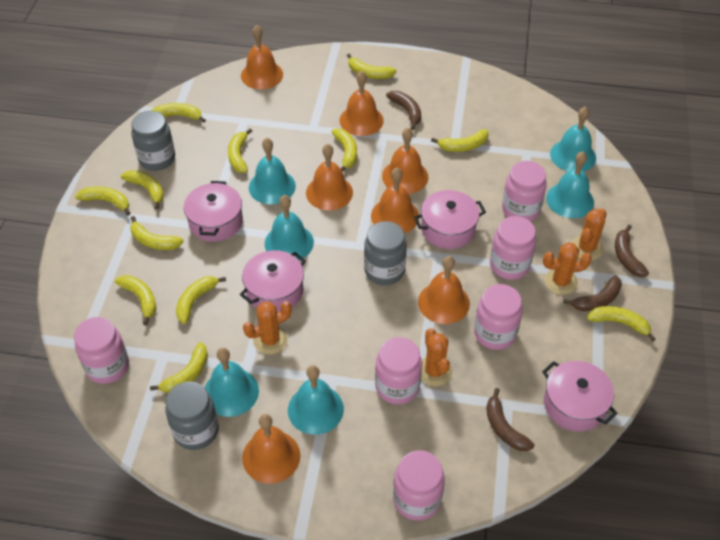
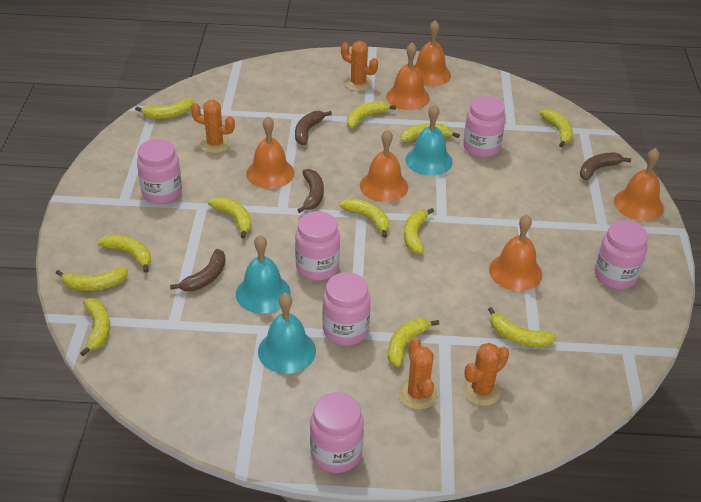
grey jar: [131,111,175,171] [165,382,219,450] [364,221,407,285] = 3 -> none = 0
orange bell: [241,25,283,89] [242,414,300,484] [306,144,353,210] [340,71,384,136] [371,168,419,233] [382,128,429,194] [418,256,470,324] = 7 -> [246,116,294,189] [360,129,408,202] [386,43,430,110] [415,20,451,87] [489,214,542,291] [614,148,664,221] = 6
pink pot: [184,181,243,242] [240,250,306,313] [414,190,486,249] [542,361,618,432] = 4 -> none = 0
turquoise bell: [205,348,259,417] [249,138,296,204] [265,195,314,260] [288,365,344,435] [546,152,594,218] [550,106,596,172] = 6 -> [236,235,291,314] [258,293,316,374] [405,104,453,176] = 3

